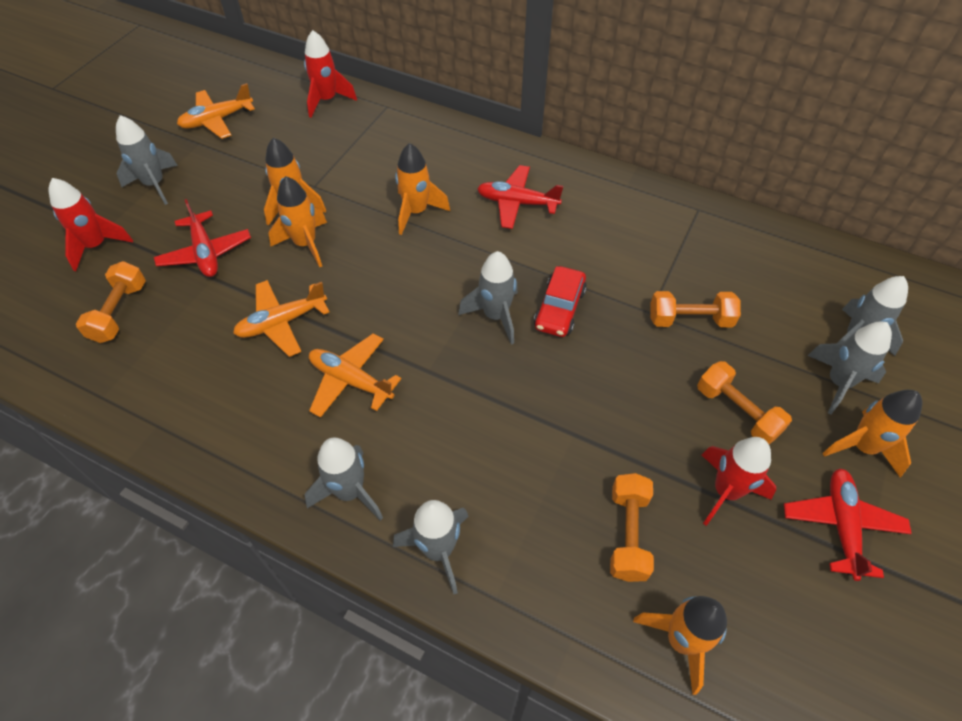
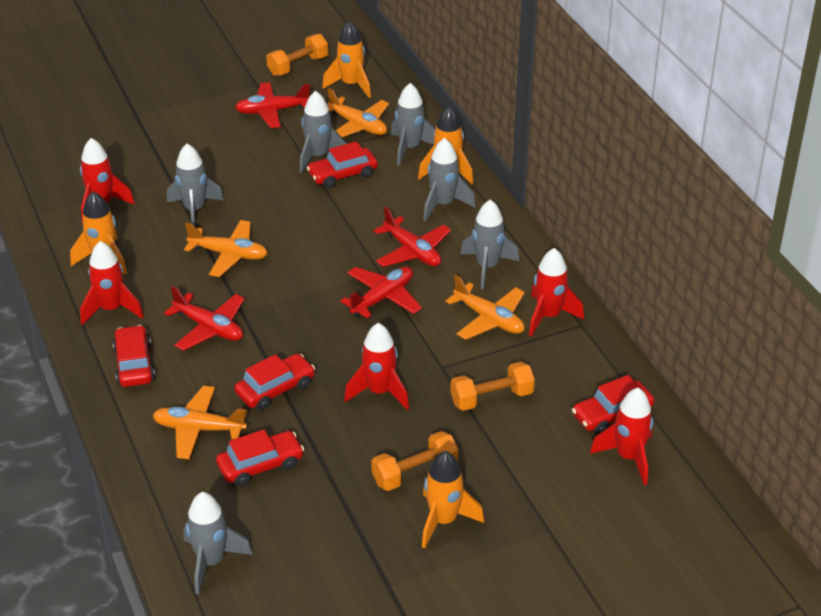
orange dumbbell: [76,261,146,343] [610,473,654,582] [650,291,741,328] [697,361,792,444] = 4 -> [266,34,328,76] [371,431,458,491] [450,362,535,411] = 3
orange plane: [177,83,255,139] [233,280,330,357] [309,333,401,418] = 3 -> [152,386,247,459] [184,220,268,277] [327,88,389,137] [446,275,525,340] = 4
orange rocket: [264,138,326,226] [268,176,327,267] [395,143,450,235] [633,596,727,695] [823,390,922,478] = 5 -> [70,191,127,274] [322,21,371,98] [418,106,473,185] [422,451,484,549] = 4
red car: [534,266,587,337] = 1 -> [113,325,155,387] [216,429,304,486] [234,353,315,410] [306,141,378,188] [572,375,654,434] = 5
red plane: [154,199,251,277] [477,165,563,229] [784,468,912,581] = 3 -> [164,286,245,351] [235,82,310,128] [340,267,422,318] [374,207,451,267] = 4
red rocket: [49,178,133,271] [304,30,357,118] [702,437,776,526] = 3 -> [80,138,135,223] [80,241,144,325] [344,323,409,410] [529,248,584,337] [590,388,653,485] = 5

